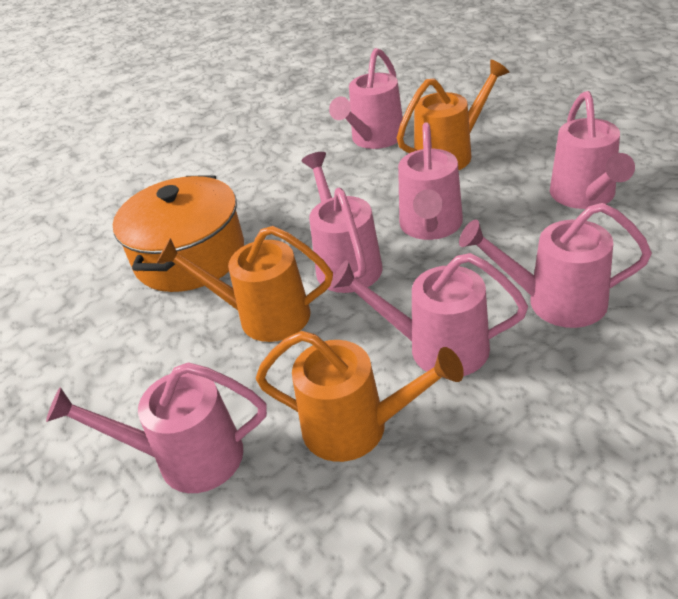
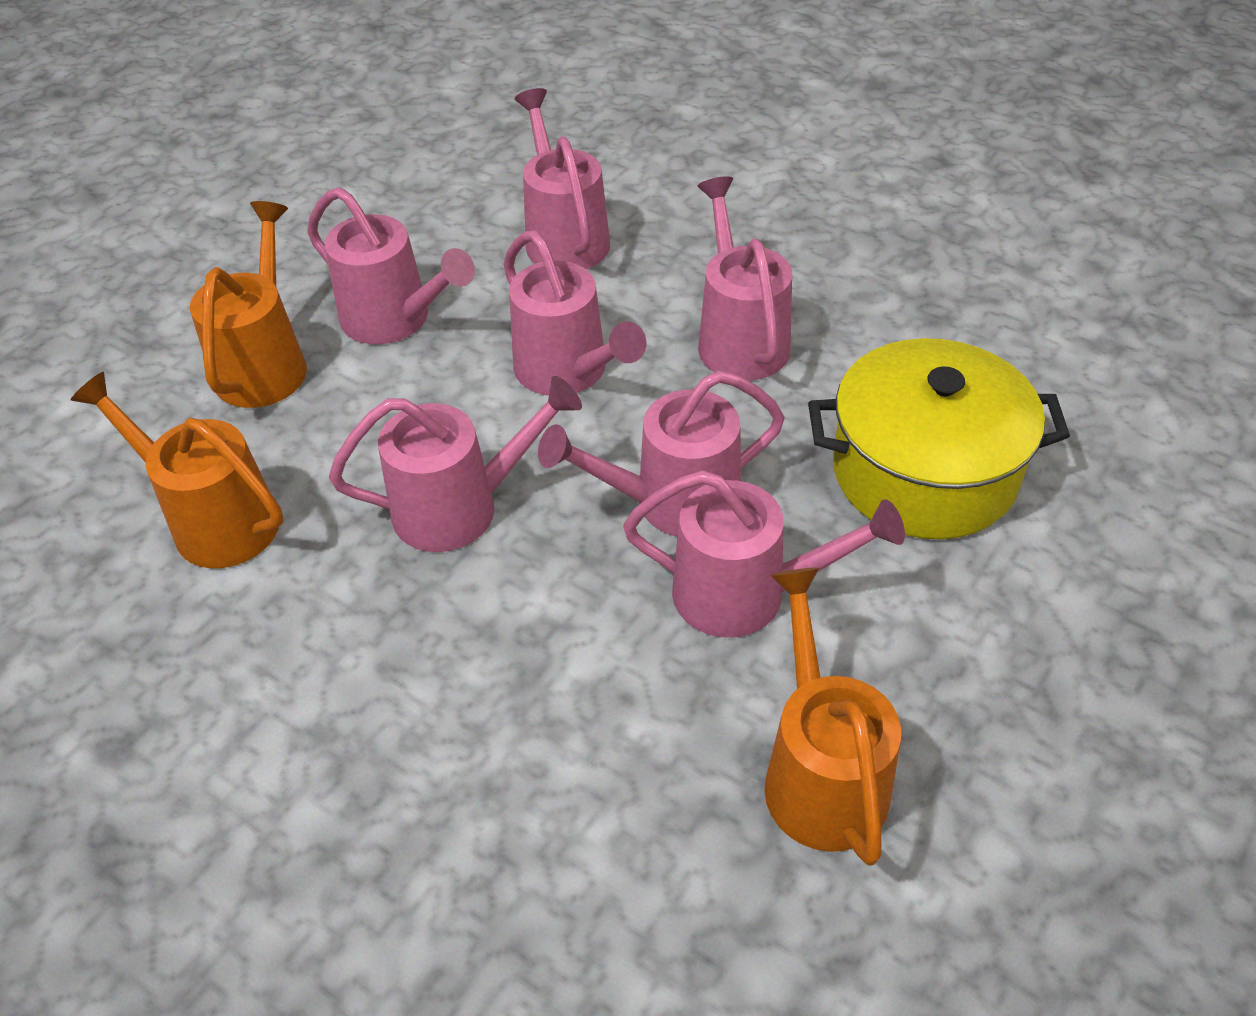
orange pot: [113,175,244,292] = 1 -> none = 0
yellow pot: none = 0 -> [808,338,1070,539] = 1

